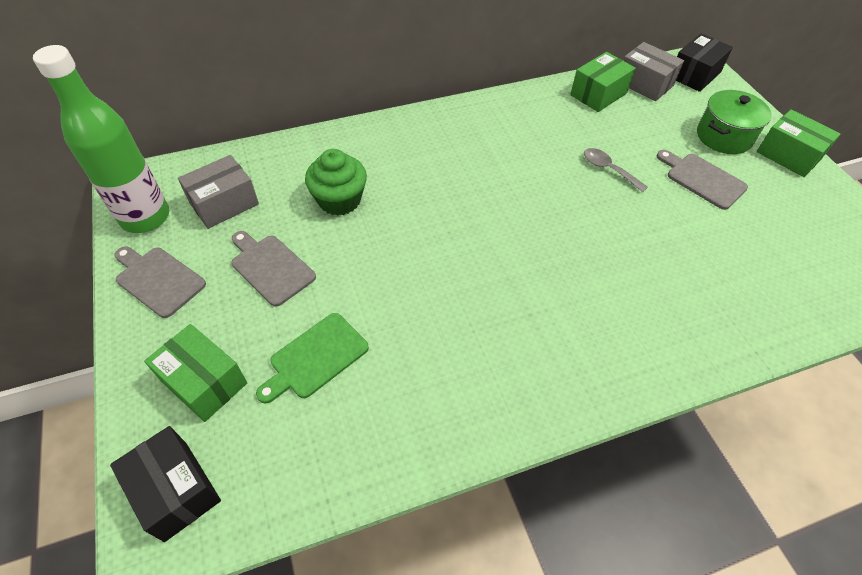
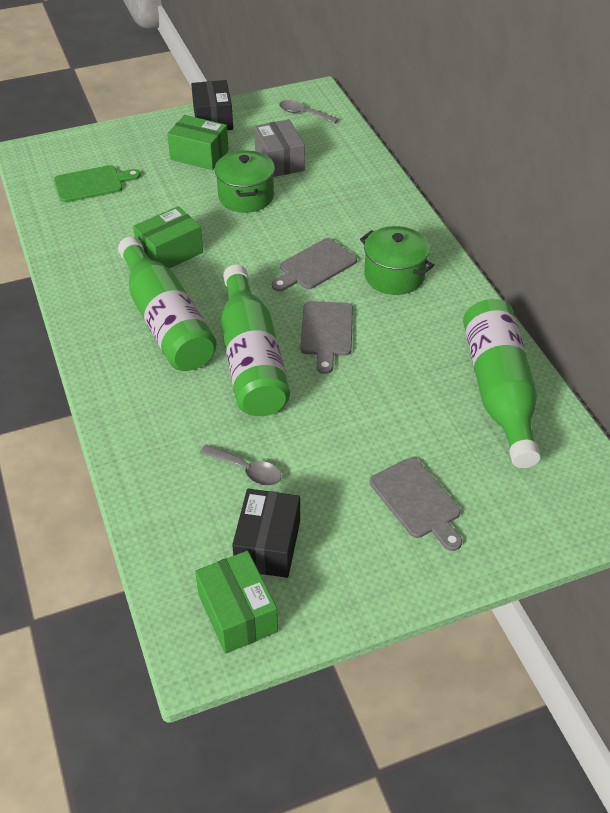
green bottle: [33,45,169,233] = 1 -> [118,237,217,371] [221,264,290,416] [463,299,541,468] = 3
green cupcake: [305,149,367,216] = 1 -> none = 0
green pot: [697,90,772,154] = 1 -> [215,150,275,213] [360,226,434,295] = 2
grey box: [178,155,259,229] [623,42,684,101] = 2 -> [254,119,305,177] = 1
grey spoon: [584,148,648,192] = 1 -> [200,445,281,486] [279,100,338,124] = 2

